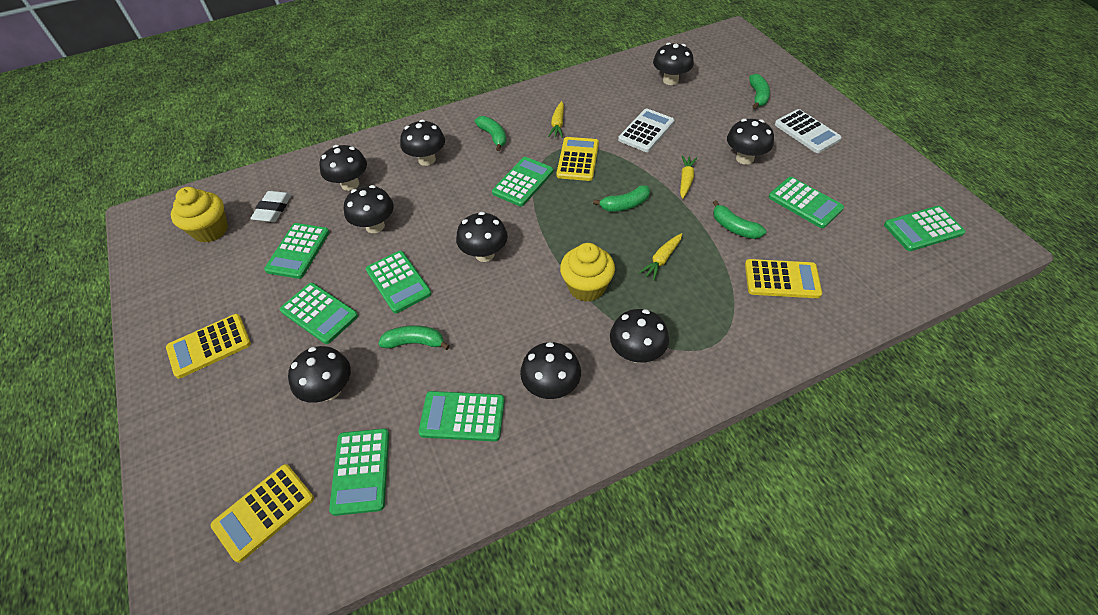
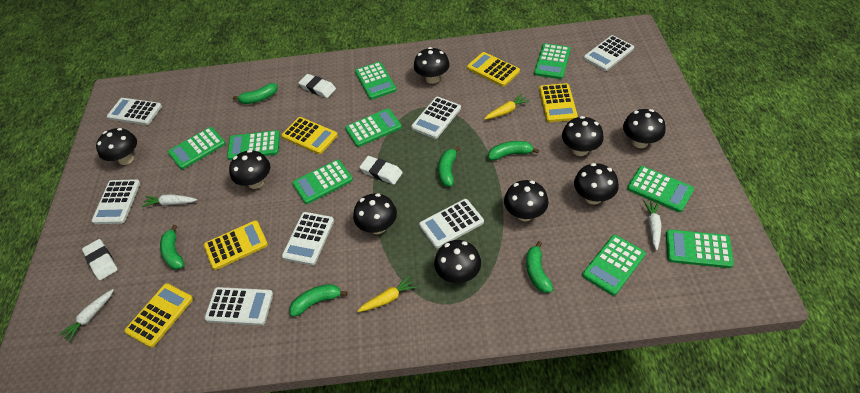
green banana: [378,325,450,350] [475,116,507,151] [593,185,650,212] [713,200,766,239] [749,74,770,108] = 5 -> [160,225,184,270] [233,83,278,104] [289,284,348,317] [438,146,460,186] [488,141,539,160] [526,241,553,293] = 6
green calculator: [264,223,330,279] [280,283,358,344] [329,428,389,516] [366,251,432,313] [419,391,505,442] [492,157,553,207] [769,177,844,228] [884,206,965,251] = 8 -> [168,127,226,169] [227,130,280,160] [292,159,353,204] [345,108,402,147] [355,62,397,100] [534,43,571,79] [582,235,646,296] [627,166,694,212] [666,229,734,268] = 9
white calculator: [618,108,674,152] [775,109,842,153] = 2 -> [92,179,140,224] [107,98,162,125] [204,287,273,325] [282,212,334,265] [411,97,461,139] [419,199,484,248] [584,35,634,71] = 7
white carrot: none = 0 -> [59,289,114,342] [142,194,197,207] [643,200,661,251] = 3
white eraser: [250,191,292,222] = 1 -> [82,239,118,280] [298,74,336,98] [359,156,403,185] = 3
yellow calculator: [166,314,251,379] [210,464,314,563] [556,137,599,181] [745,259,822,298] = 4 -> [124,283,193,348] [204,220,268,270] [281,117,338,154] [467,52,520,87] [539,83,578,122] = 5
yellow carrot: [548,101,564,138] [639,233,682,281] [680,155,697,199] = 3 -> [357,276,417,312] [484,94,530,120] = 2
yellow cupcake: [171,187,228,243] [560,243,615,302] = 2 -> none = 0

